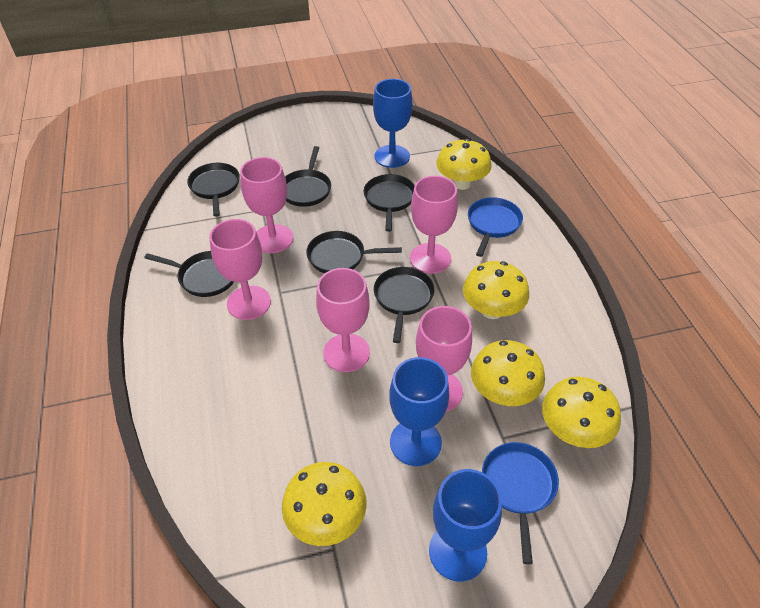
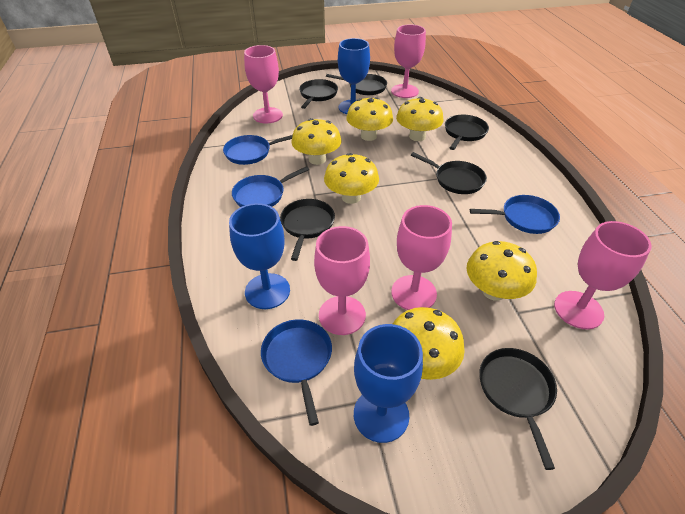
blue pan: [468,197,523,257] [482,442,559,564] = 2 -> [223,135,293,165] [232,166,309,207] [261,319,332,426] [470,195,560,234] = 4
yellow mushroom: [282,462,367,546] [436,139,492,190] [463,261,529,319] [471,340,545,406] [542,377,621,448] = 5 -> [292,118,342,165] [324,153,379,204] [346,97,393,141] [393,307,465,380] [396,97,443,141] [467,241,537,301] = 6

